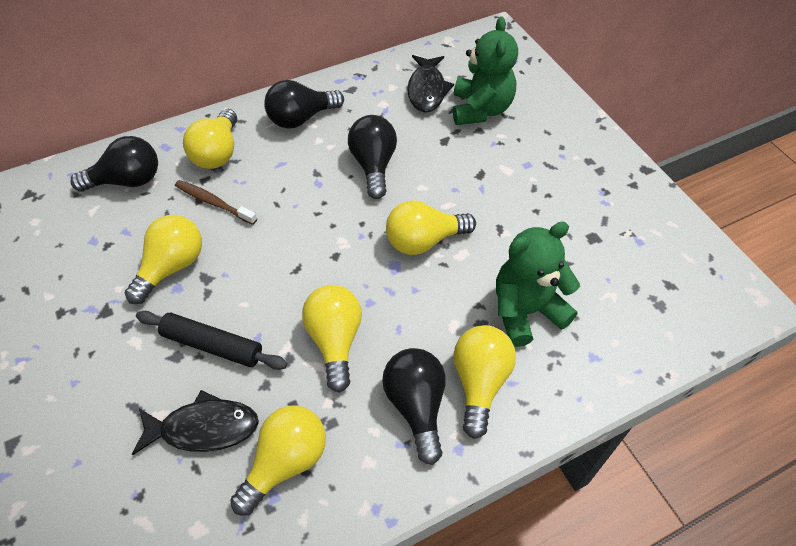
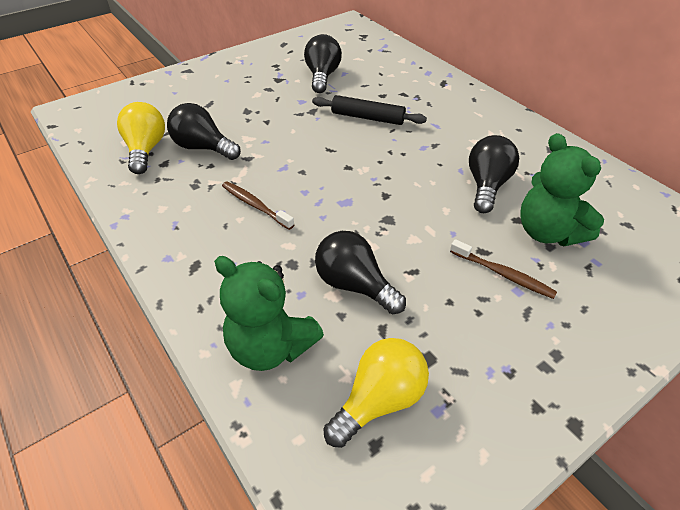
black fish: [132,390,259,455] [407,55,454,112] = 2 -> none = 0
brown toothbrush: [175,180,257,225] = 1 -> [222,181,294,230] [450,239,557,299] = 2
yellow light bulb: [125,215,202,304] [183,109,237,169] [230,405,326,516] [302,285,362,393] [386,200,476,255] [453,325,516,439] = 6 -> [117,102,165,174] [323,338,429,448] = 2

